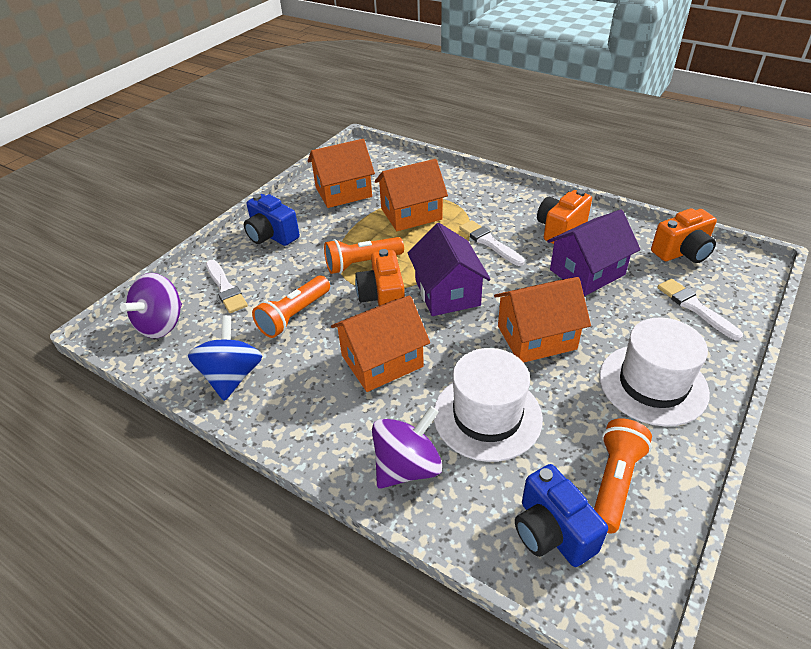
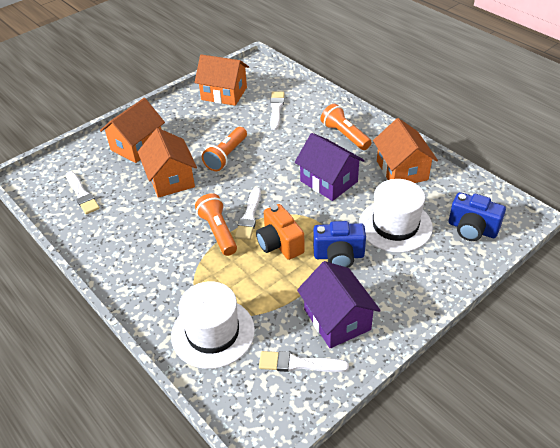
blue spinning top: [188,315,262,401] = 1 -> none = 0
orange camera: [355,249,405,306] [537,189,592,244] [651,208,717,263] = 3 -> [256,204,305,260] = 1
purple spinning top: [120,273,182,338] [372,406,442,489] = 2 -> none = 0
white brush: [206,260,248,313] [459,220,525,266] [657,279,743,341] = 3 -> [66,171,100,214] [235,187,261,240] [259,351,349,372] [270,91,285,130] = 4

